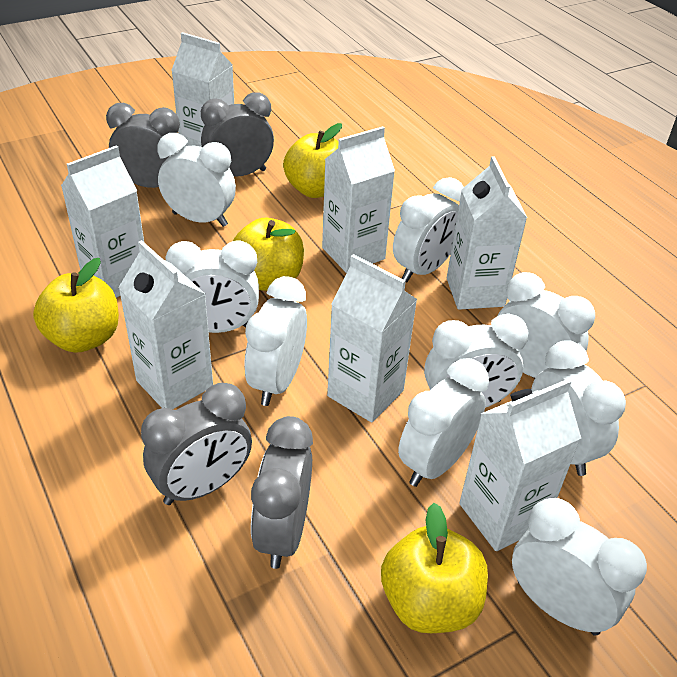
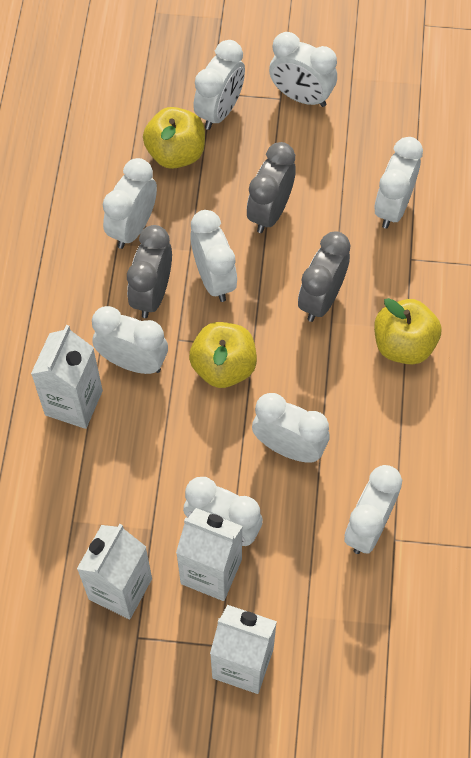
grey clock: [106,103,180,188] [141,383,252,505] [201,92,274,177] [251,416,313,569] = 4 -> [127,225,172,318] [247,142,296,233] [298,232,351,322] = 3
white carton: [61,145,144,298] [118,240,213,409] [171,32,234,147] [322,126,395,273] [327,254,418,423] [447,156,527,310] [459,379,581,551] = 7 -> [31,325,103,429] [77,524,152,619] [176,508,243,601] [210,605,277,694] = 4
yellow apple: [33,258,119,353] [233,218,304,291] [283,123,342,198] [381,503,488,633] = 4 -> [143,107,205,169] [189,322,257,388] [374,298,442,365] = 3

